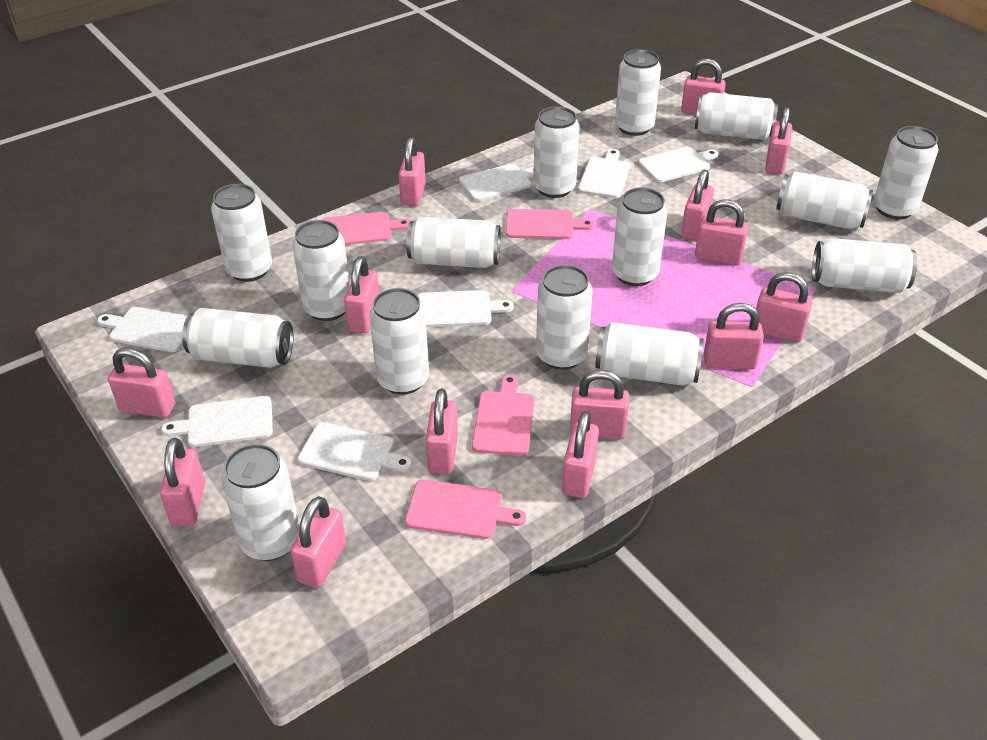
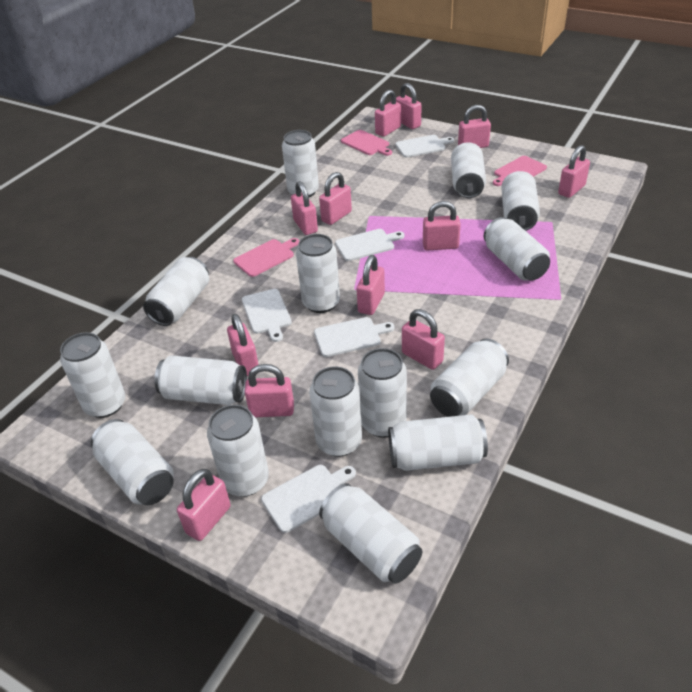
pink cutting board: [322,212,410,245] [405,479,526,539] [472,375,535,456] [506,209,594,239] = 4 -> [233,238,299,277] [341,130,392,156] [493,156,547,186] = 3
pink padlock: [108,348,175,418] [160,438,205,526] [290,496,346,588] [344,256,379,333] [399,137,426,206] [426,389,458,474] [562,411,599,498] [570,370,629,439] [681,58,726,115] [681,170,714,241] [695,200,748,265] [704,303,764,369] [756,272,812,342] [765,107,792,174] = 14 -> [177,469,231,541] [227,314,259,376] [245,364,294,417] [291,181,318,235] [319,172,352,225] [357,255,385,315] [375,90,401,137] [396,83,422,129] [402,309,445,370] [423,201,461,251] [458,105,491,148] [558,145,590,198] = 12
white cutting board: [97,307,187,352] [161,396,273,447] [298,422,412,481] [418,290,514,327] [459,164,534,201] [578,149,631,198] [638,147,718,182] = 7 -> [242,289,292,342] [261,465,356,533] [314,317,395,357] [335,229,404,261] [395,135,454,158] = 5

